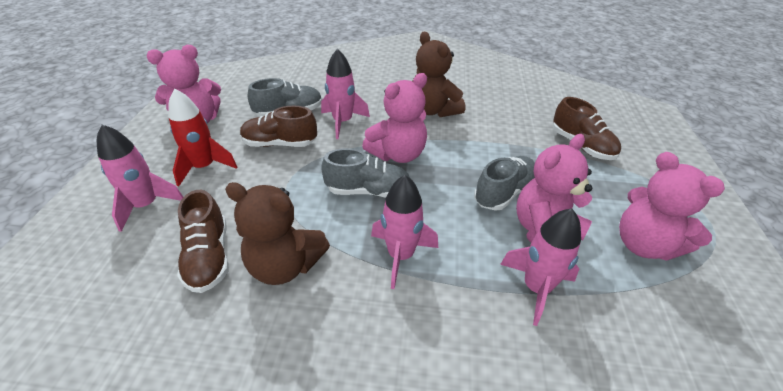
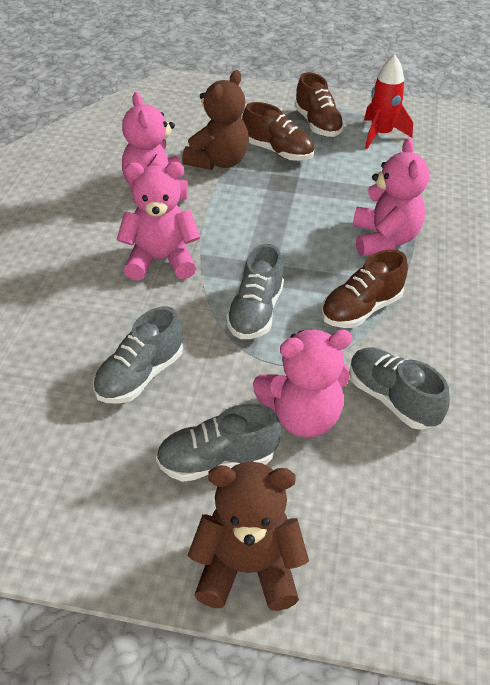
grey shoe: [248,78,322,117] [321,148,410,198] [474,156,535,211] = 3 -> [93,307,183,404] [156,403,281,482] [226,244,284,339] [349,347,450,430] = 4
pink rocket: [97,125,183,232] [321,49,370,139] [371,175,438,289] [500,209,581,326] = 4 -> none = 0

